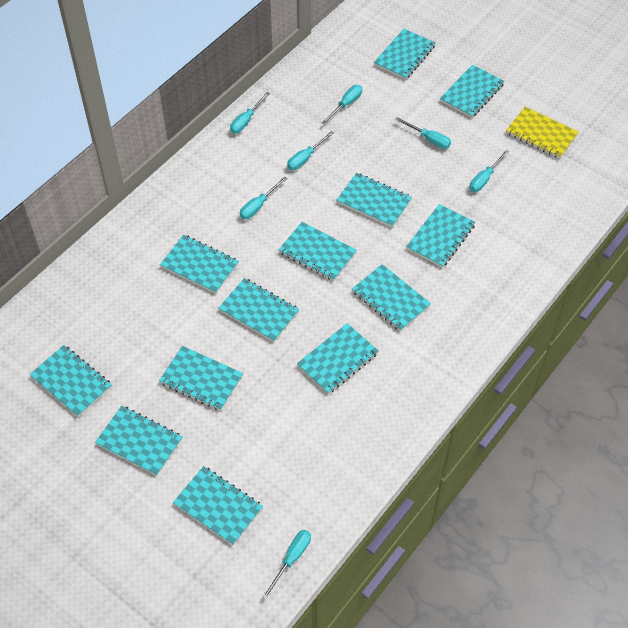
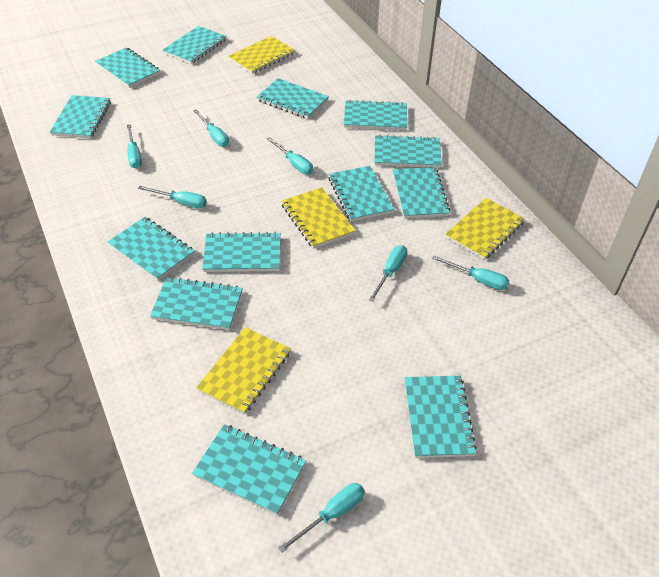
yellow notebook: [506,107,579,159] = 1 -> [196,327,291,414] [228,36,295,74] [281,187,355,249] [445,198,525,260] = 4

